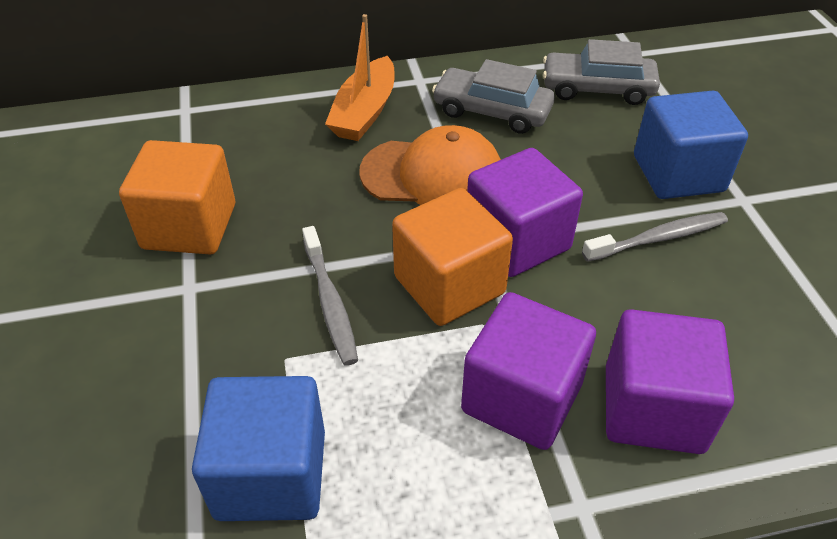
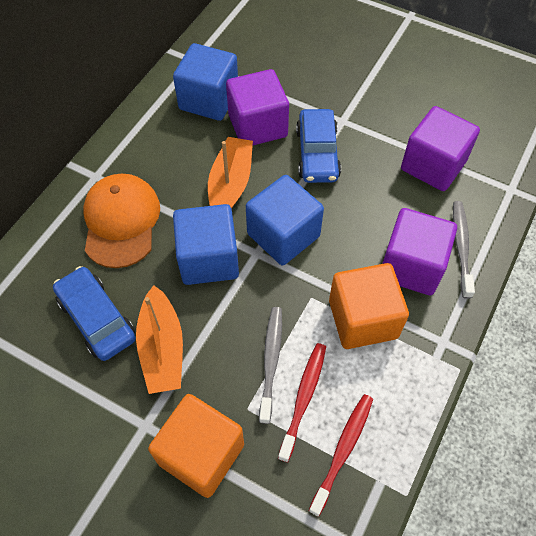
blue car: none = 0 -> [53,266,136,361] [296,109,341,183] = 2
blue cube: [192,376,325,521] [634,91,748,199] = 2 -> [173,43,238,121] [173,204,239,285] [246,175,324,265] = 3
grey car: [432,59,555,134] [543,39,660,105] = 2 -> none = 0
orange boat: [325,14,395,141] = 1 -> [136,285,183,394] [208,137,253,209] = 2
red toothbrush: none = 0 -> [278,343,326,462] [309,394,373,517] = 2

